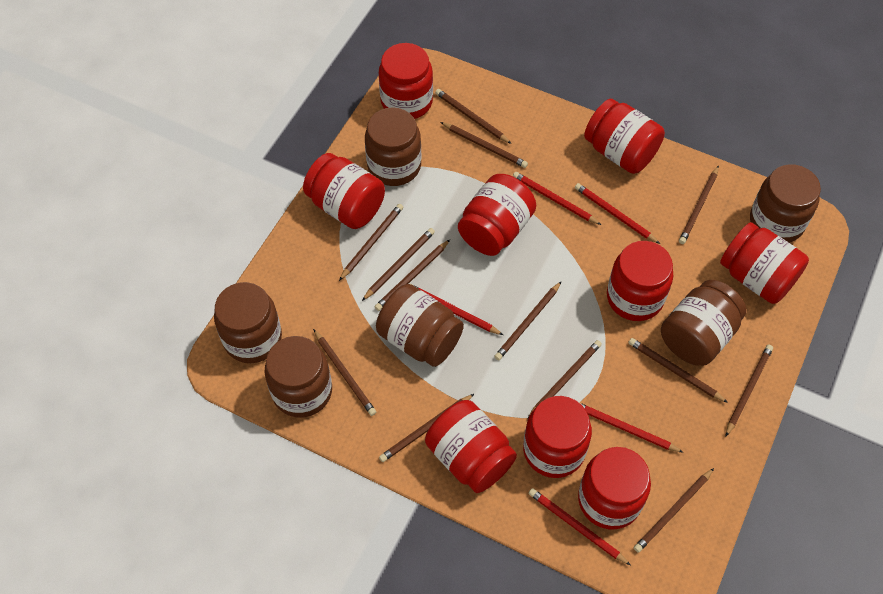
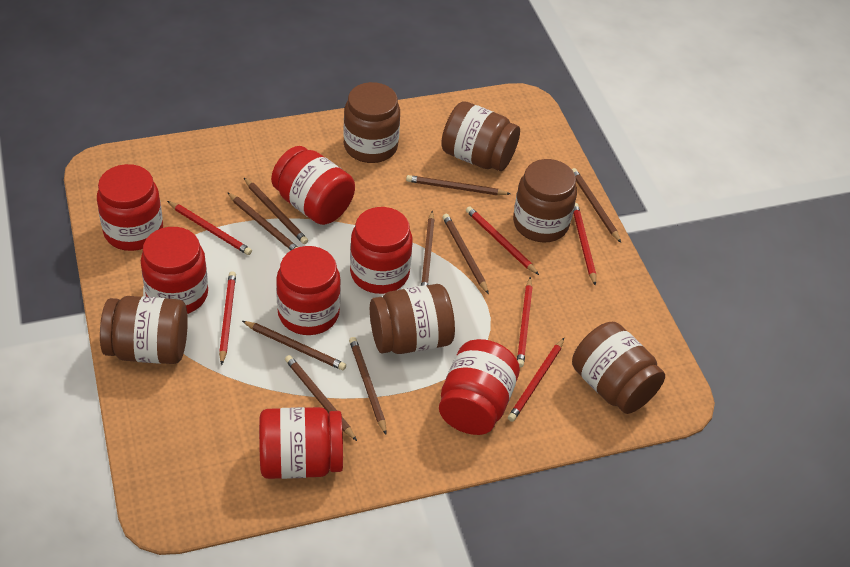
brown pencil: [313,329,376,416] [339,204,403,281] [362,228,435,301] [375,240,450,311] [379,394,474,462] [435,89,512,144] [441,122,528,168] [494,281,562,360] [527,340,602,419] [628,338,728,403] [634,468,714,553] [679,165,719,244] [725,344,773,437] = 13 -> [227,192,298,250] [242,321,346,370] [244,178,308,244] [285,355,357,441] [349,337,386,434] [406,175,510,195] [421,211,435,286] [442,214,489,294] [572,168,621,243] = 9
red jar: [303,153,385,229] [379,43,433,119] [425,400,517,493] [458,174,536,256] [523,396,592,478] [578,447,651,529] [584,99,665,174] [607,241,673,321] [720,222,809,304] = 9 -> [97,164,163,251] [141,227,208,314] [259,407,343,479] [271,146,355,225] [276,246,341,335] [350,207,413,294] [439,339,520,435] = 7
red pencil: [409,283,503,335] [513,172,601,225] [528,488,630,565] [575,183,660,244] [581,403,684,453] = 5 -> [167,201,252,255] [219,271,236,365] [466,206,539,275] [508,338,564,422] [517,277,533,367] [573,203,596,286] = 6

